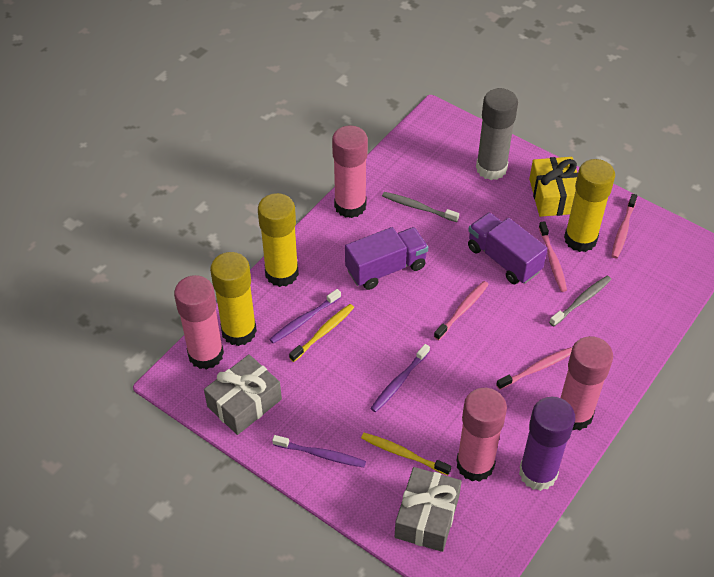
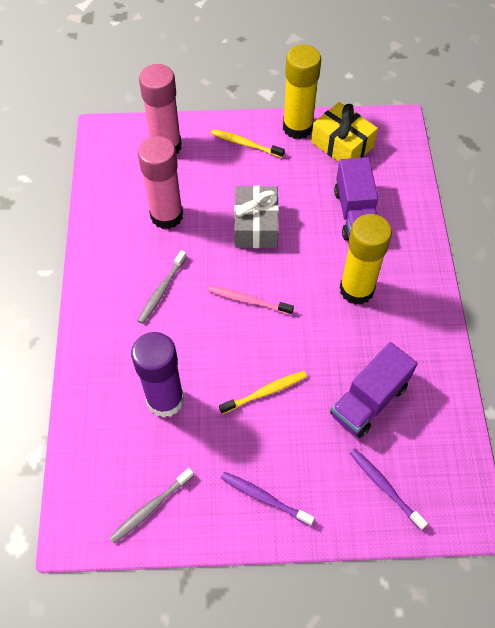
grey gift: [204,354,282,435] [395,467,462,552] = 2 -> [234,186,279,248] = 1
grey glue stick: [476,88,518,180] = 1 -> none = 0
pink glue stick: [174,275,224,370] [332,125,368,218] [457,388,507,482] [561,336,613,430] = 4 -> [138,136,183,229] [139,64,182,154] = 2
pink toothbrush: [434,281,489,340] [496,347,572,390] [539,221,567,292] [612,194,637,258] = 4 -> [208,285,294,315] = 1
purple toothbrush: [269,289,341,344] [272,435,366,467] [370,344,430,412] = 3 -> [221,472,315,526] [350,449,428,530] = 2
yellow glue stick: [210,252,257,346] [258,193,299,287] [564,159,615,252] = 3 -> [283,45,321,139] [340,214,392,305] = 2

